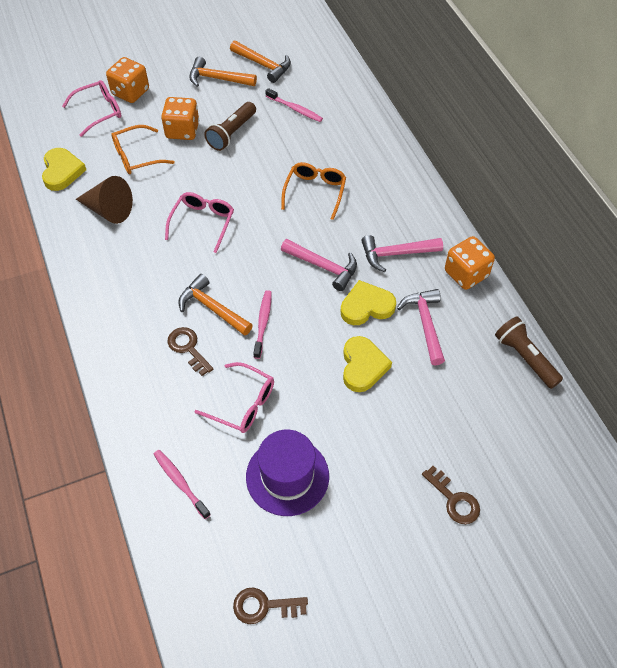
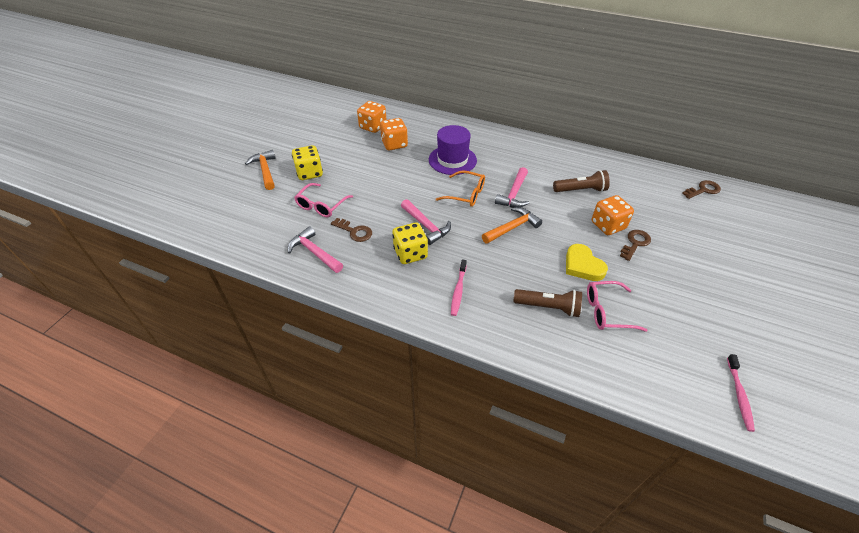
brown cone: [76,176,133,224] = 1 -> none = 0
orange glasses: [111,125,175,174] [281,162,346,220] = 2 -> [436,171,485,207] = 1
orange hammer: [178,274,253,336] [189,57,257,87] [230,41,291,83] = 3 -> [245,150,276,190] [482,207,542,244] = 2
pink glasses: [62,80,121,137] [165,192,234,253] [194,362,274,433] = 3 -> [294,183,353,217] [587,281,648,332] = 2
pink toothbrush: [154,450,211,519] [253,290,272,359] [265,88,323,122] = 3 -> [451,260,467,316] [727,354,755,432] = 2
yellow dice: none = 0 -> [292,145,323,180] [392,222,428,264] = 2
yellow heart: [42,148,86,191] [341,280,396,325] [343,336,392,392] = 3 -> [566,244,608,281] = 1

